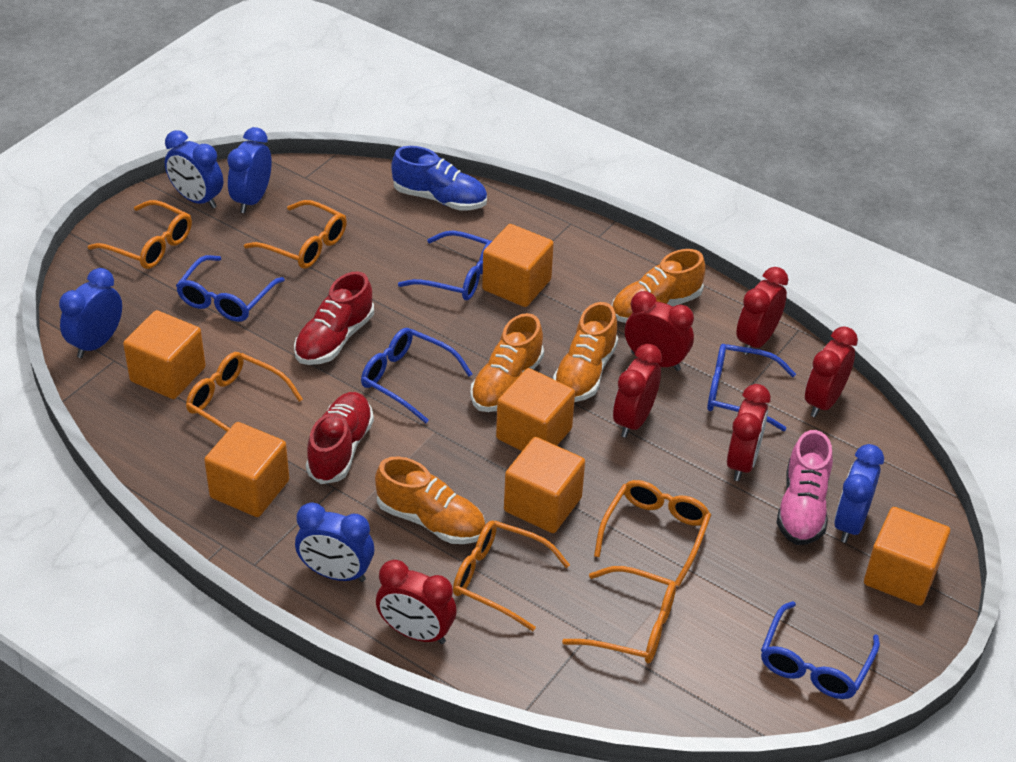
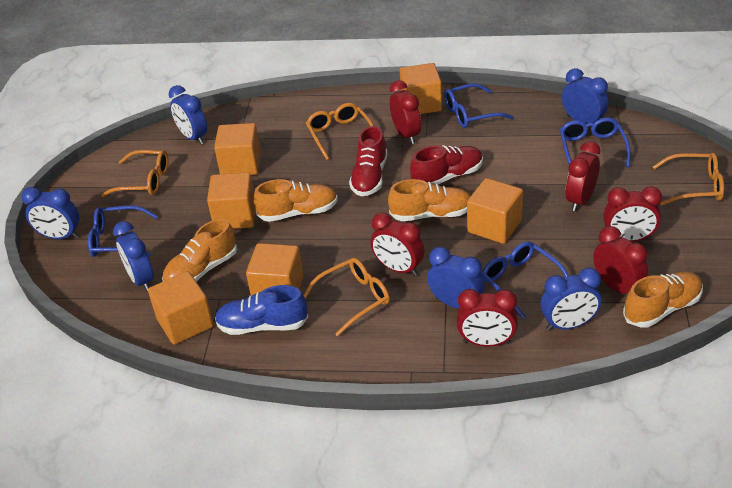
blue clock: [59,268,122,358] [165,130,223,209] [227,127,272,213] [295,503,374,582] [834,444,884,543] = 5 -> [22,187,79,239] [113,221,154,291] [169,85,207,144] [427,247,485,309] [540,268,601,331] [562,68,608,124] = 6
blue glasses: [176,255,285,322] [361,328,473,423] [398,231,492,300] [707,344,796,431] [761,601,880,699] = 5 -> [88,205,158,257] [444,83,513,128] [482,241,569,319] [560,117,631,167] = 4
orange glasses: [88,200,192,269] [186,352,303,432] [244,200,347,269] [453,520,570,631] [562,566,676,663] [594,480,711,586] = 6 -> [101,150,169,197] [303,258,390,336] [306,103,374,160] [653,153,724,205] = 4
pink shoe: [776,430,833,545] = 1 -> none = 0

